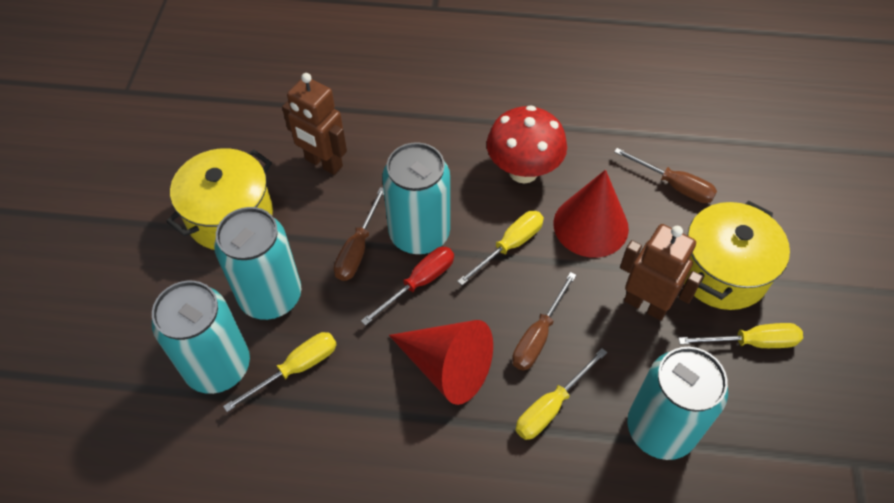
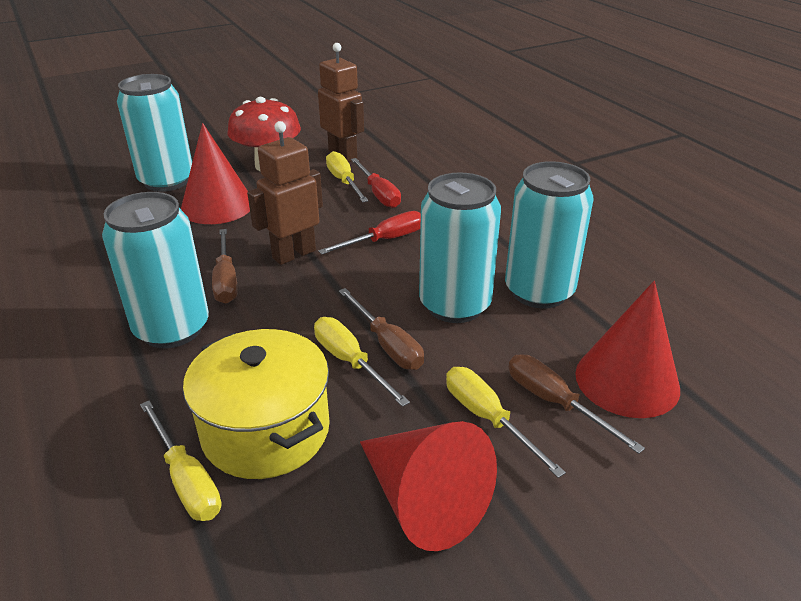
red cone: [389,320,493,405] [553,170,629,258] = 2 -> [181,123,250,224] [360,421,497,551] [575,281,680,418] = 3
red screwdriver: [361,247,454,326] = 1 -> [318,211,421,255] [351,158,401,208] = 2
yellow pot: [166,148,273,250] [684,201,790,310] = 2 -> [183,329,330,479] = 1

